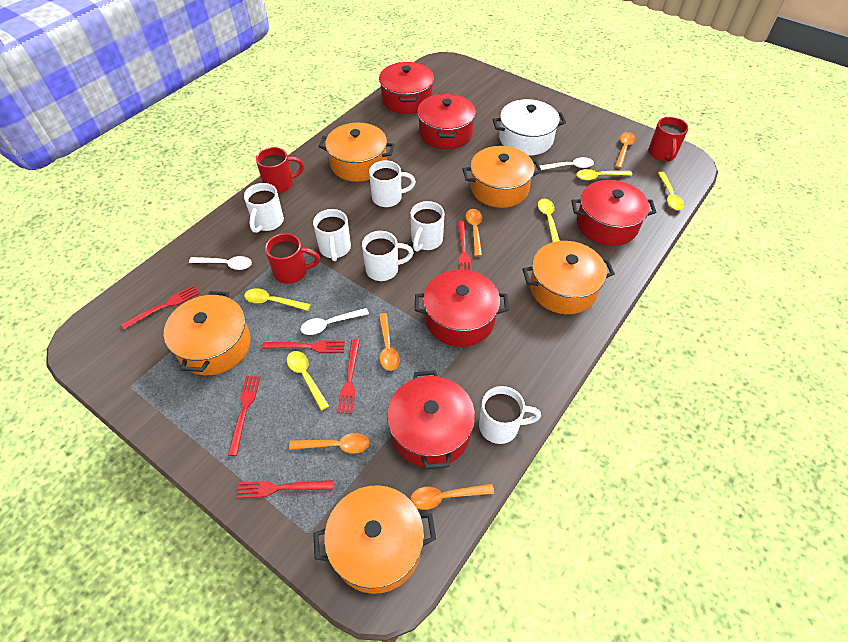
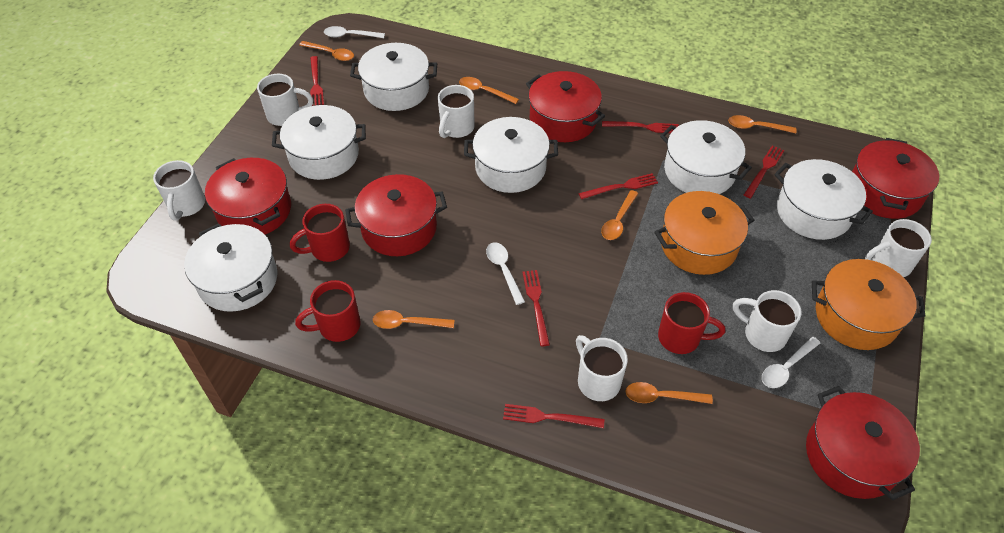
orange pot: [164,291,251,375] [313,485,436,594] [318,123,395,182] [463,146,542,208] [523,241,615,314] = 5 -> [654,191,754,275] [812,259,925,350] = 2
orange spoon: [289,433,369,454] [379,313,400,371] [410,484,494,510] [466,209,482,257] [615,132,635,168] = 5 -> [299,41,354,61] [373,310,454,329] [459,77,519,104] [601,190,638,240] [625,382,713,404] [728,115,797,133] = 6
white pot: [492,99,566,156] = 1 -> [184,223,278,312] [272,105,366,180] [350,43,437,111] [464,117,558,193] [660,120,752,194] [774,159,873,240] = 6
yellow spoon: [244,288,311,311] [287,351,329,411] [538,199,560,242] [577,169,632,180] [658,172,684,210] = 5 -> none = 0

